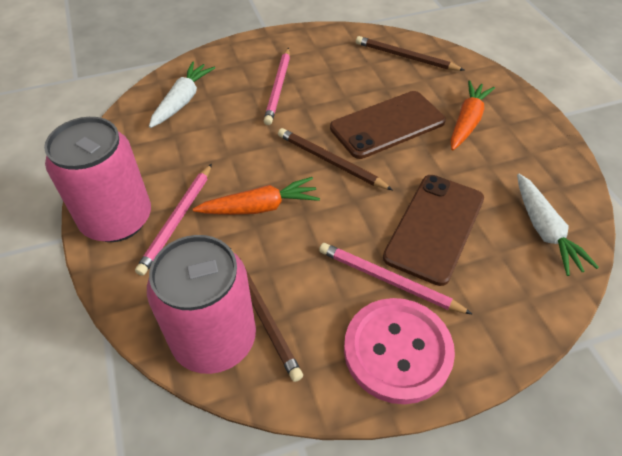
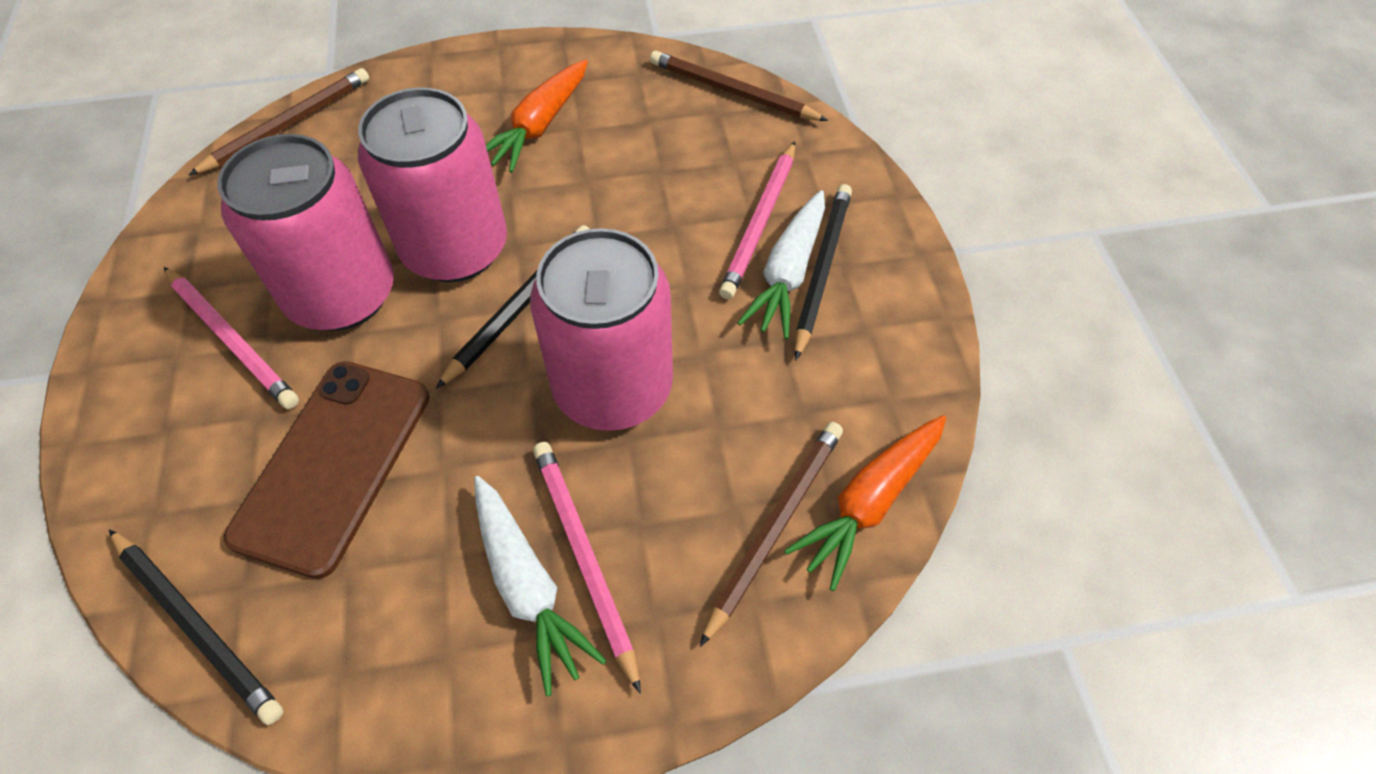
black pencil: none = 0 -> [109,529,283,725] [436,225,589,389] [794,184,852,361] = 3
brown phone: [330,91,446,159] [383,175,484,286] = 2 -> [224,361,430,579] = 1
pink button: [344,298,455,404] = 1 -> none = 0
pink can: [44,117,151,242] [147,235,256,374] = 2 -> [217,134,394,331] [358,87,507,282] [530,228,673,431] = 3

